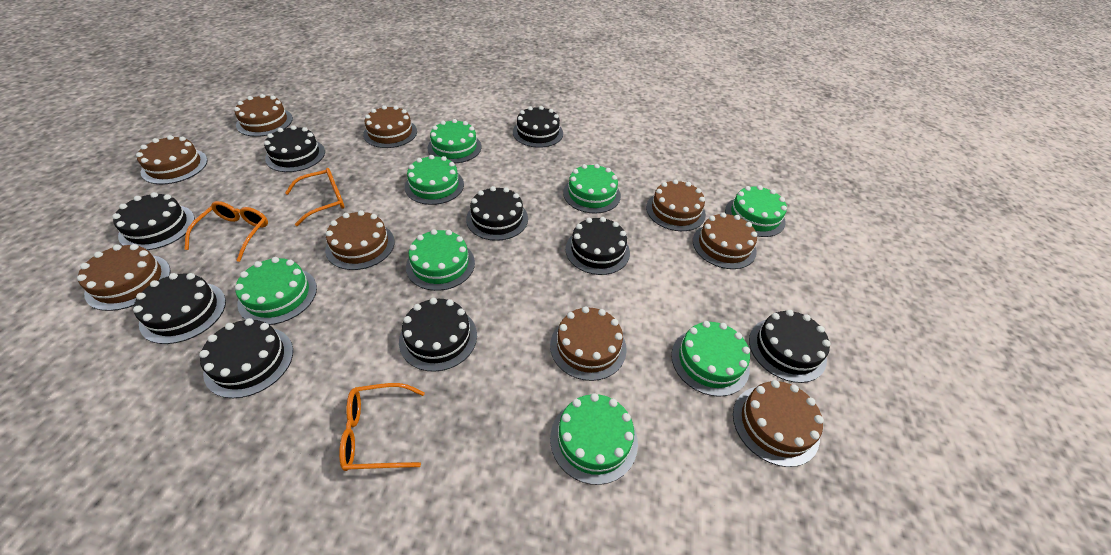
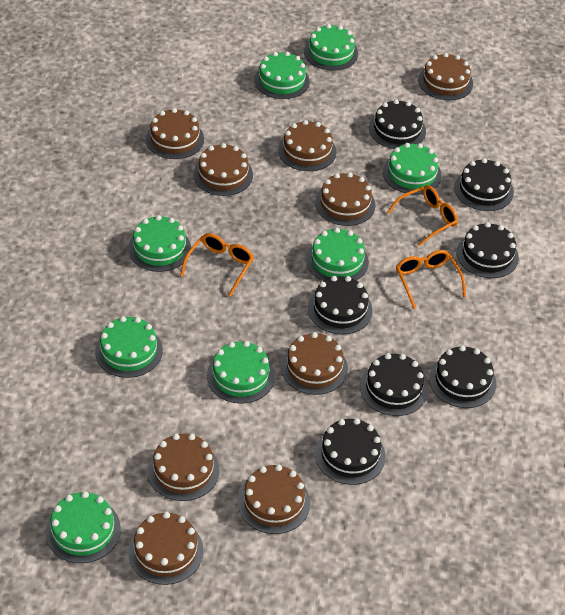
black cake: [112,192,195,250] [133,273,226,344] [199,318,293,398] [264,125,325,172] [399,298,477,372] [466,186,528,241] [513,106,563,148] [565,217,630,275] [749,310,831,383] = 9 -> [308,276,373,334] [315,418,386,485] [360,353,428,416] [369,99,426,149] [429,345,497,408] [454,158,514,211] [457,222,519,278] = 7

